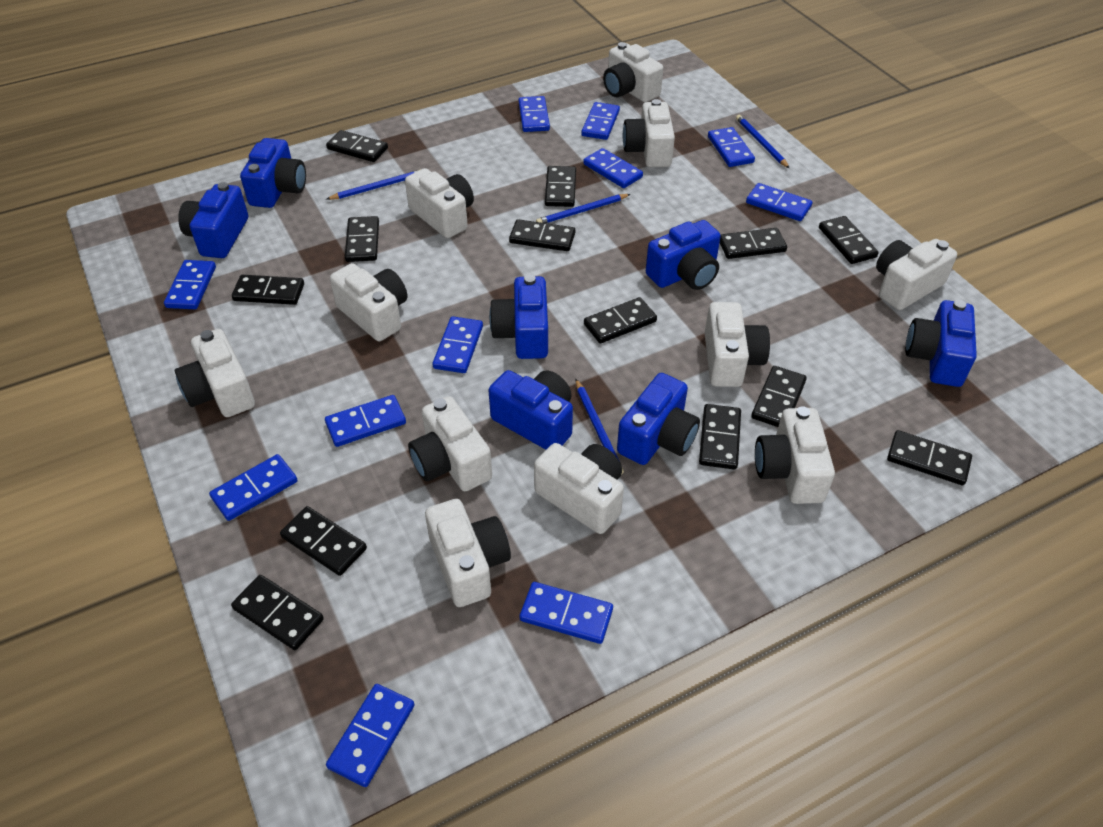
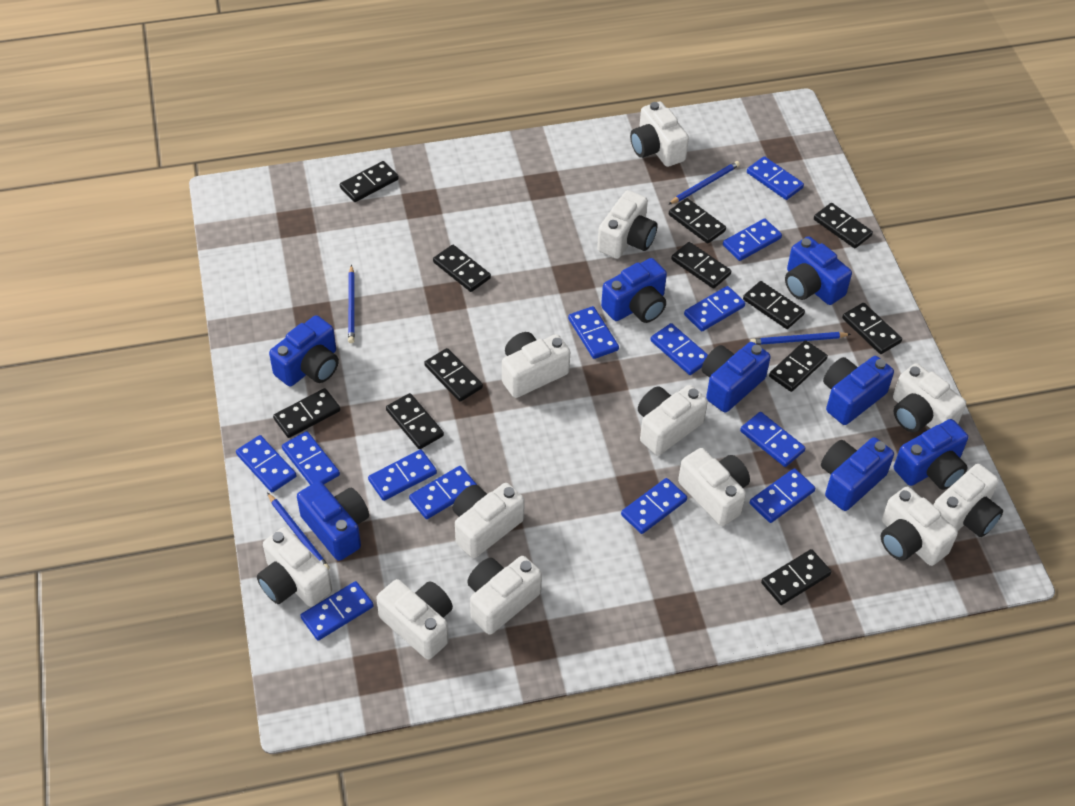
black domino: [231,575,324,650] [232,275,304,305] [280,506,367,576] [326,130,388,162] [345,216,379,262] [509,219,575,251] [545,166,576,207] [584,297,657,344] [699,404,741,470] [720,228,787,259] [751,366,807,427] [819,216,879,264] [887,430,972,485] = 13 -> [273,388,340,438] [340,161,399,202] [386,393,444,449] [424,348,483,402] [433,245,491,292] [669,198,726,244] [671,242,731,288] [743,281,805,329] [761,549,831,605] [769,340,828,392] [814,203,873,248] [842,303,902,354] = 12
blue camera: [178,182,248,258] [240,138,306,208] [489,274,548,359] [489,370,573,450] [617,373,700,465] [646,220,721,290] [905,300,977,387] = 7 -> [269,315,339,387] [297,481,369,561] [601,258,667,323] [702,342,771,413] [785,236,852,305] [821,437,894,511] [823,356,894,425] [894,419,968,490] = 8
blue domino: [164,260,216,309] [209,454,297,521] [325,395,406,447] [326,684,415,787] [432,316,483,373] [519,96,550,132] [520,582,613,644] [581,102,620,140] [583,148,643,188] [708,127,755,167] [746,183,813,221] = 11 -> [236,435,297,492] [282,431,340,485] [300,581,374,641] [368,449,437,501] [409,466,477,519] [568,306,619,359] [621,478,687,534] [651,323,708,375] [684,286,745,331] [723,218,782,261] [740,412,805,467] [747,156,804,200] [750,468,815,523] = 13
white camera: [175,329,255,417] [330,263,407,341] [405,168,474,238] [408,396,492,491] [425,499,511,607] [534,443,624,534] [603,42,663,102] [623,99,675,167] [705,302,770,387] [755,406,835,504] [876,239,957,310] = 11 -> [257,527,332,607] [376,579,453,660] [453,483,525,558] [467,556,542,635] [502,332,570,398] [597,190,658,259] [630,102,689,167] [638,385,708,456] [678,448,750,526] [880,487,958,566] [893,363,966,433] [934,464,1003,537] = 12

